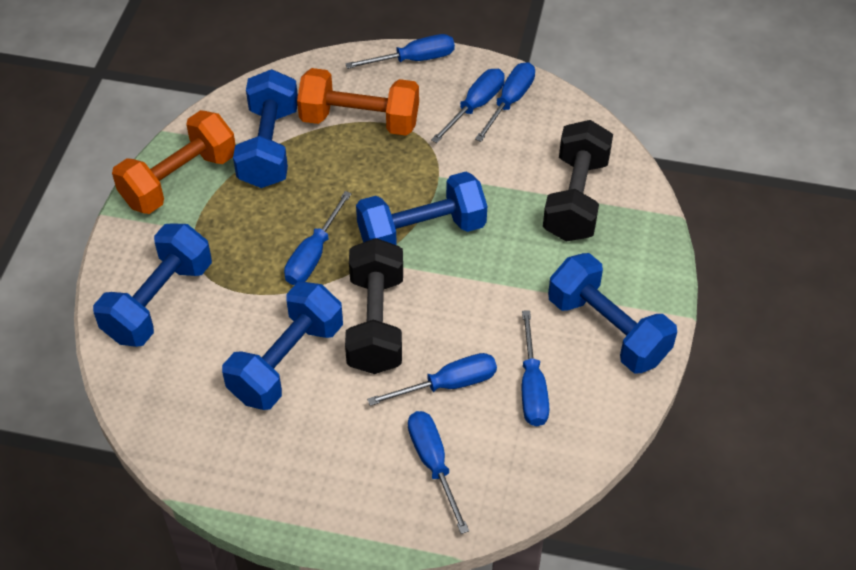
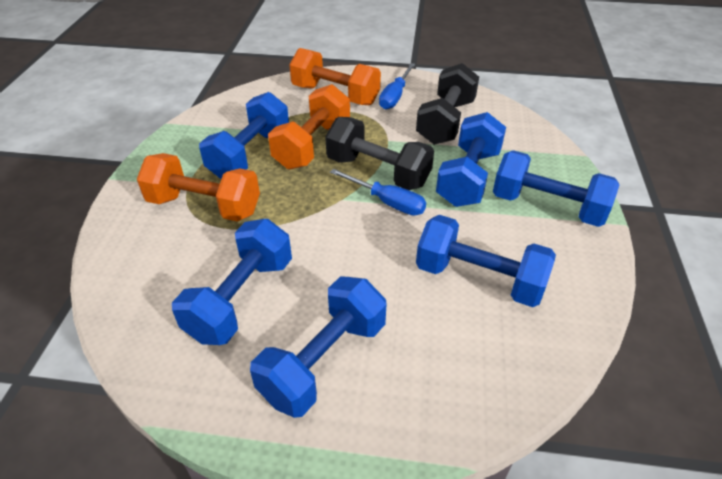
blue dumbbell: [93,223,212,347] [222,282,343,410] [233,69,298,188] [356,172,487,245] [548,253,677,373] = 5 -> [172,219,292,345] [199,92,289,179] [250,277,386,418] [416,215,556,307] [436,112,506,207] [493,150,619,227] = 6
blue screwdriver: [284,191,352,285] [345,34,455,69] [367,353,497,406] [408,411,469,534] [431,69,505,143] [475,62,535,142] [522,310,549,426] = 7 -> [330,169,426,215] [379,63,415,110] = 2
orange dumbbell: [112,110,236,214] [297,68,419,135] = 2 -> [137,153,260,222] [268,84,350,169] [289,48,381,105] = 3

